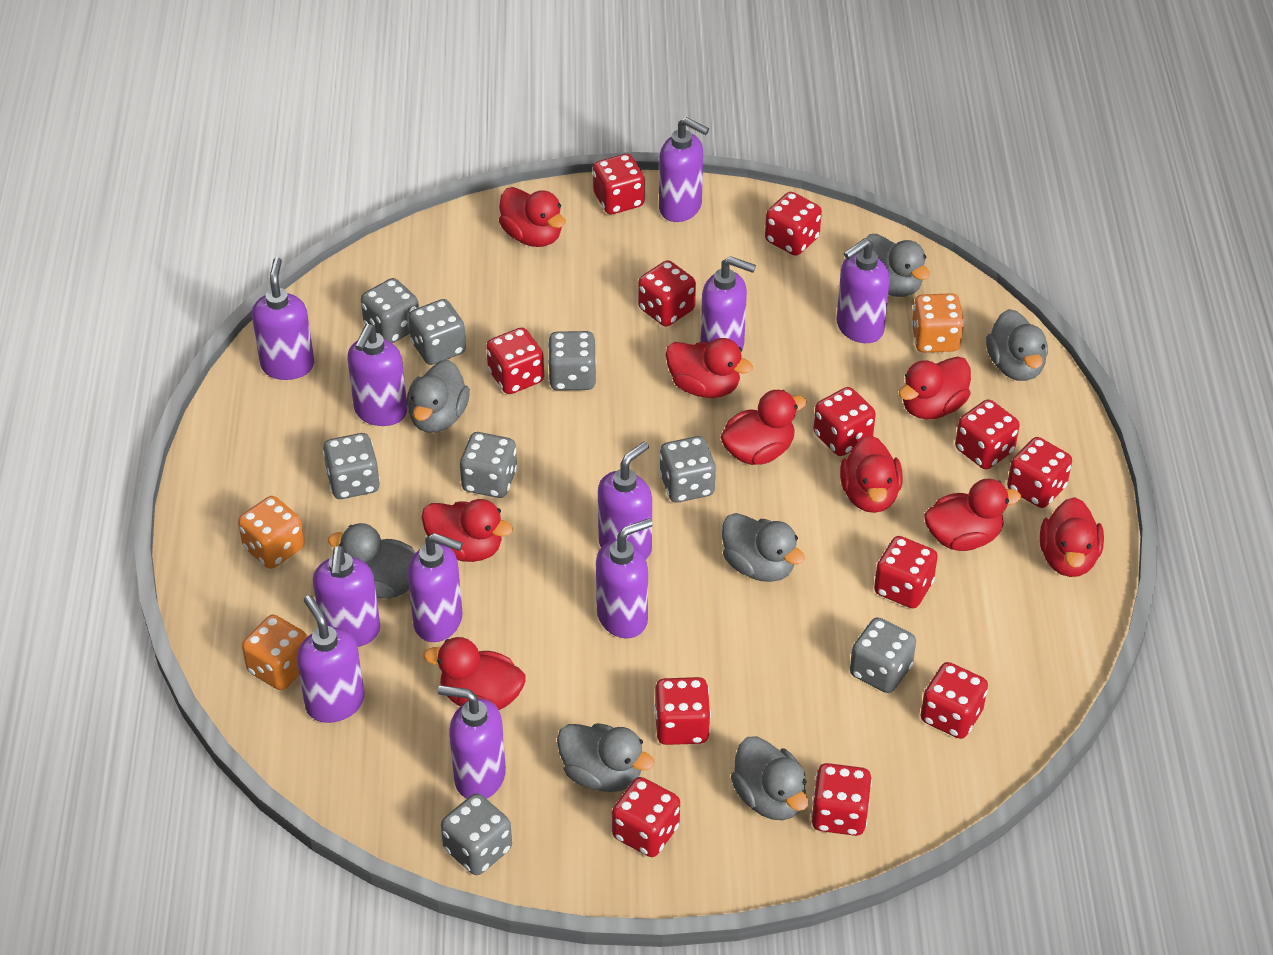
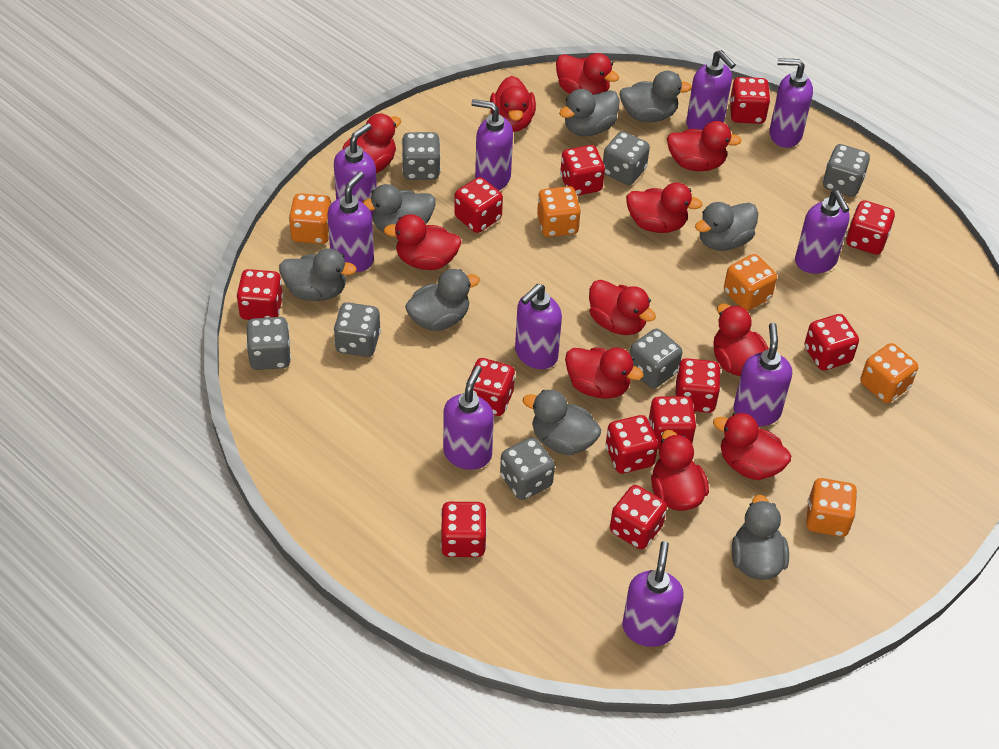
grey dice: [323,433,380,499] [361,278,419,344] [408,299,466,365] [441,793,512,875] [460,432,517,498] [548,331,596,391] [659,436,716,503] [850,617,916,693] = 8 -> [246,317,291,370] [333,302,381,357] [402,132,441,180] [500,437,555,500] [603,131,650,185] [630,329,682,389] [823,144,870,197] = 7
grey duck: [328,523,415,599] [407,360,470,433] [557,723,655,792] [722,513,805,582] [731,736,808,820] [862,234,930,297] [986,309,1048,381] = 7 -> [279,248,357,301] [362,184,435,232] [405,269,480,331] [523,390,601,455] [559,89,620,136] [619,71,692,122] [695,202,758,251] [732,495,789,580] = 8
orange dice: [238,496,305,569] [242,615,308,690] [911,293,965,353] = 3 -> [289,193,332,244] [537,186,581,237] [724,254,777,311] [806,478,857,537] [860,343,918,403] = 5
purple soap dispenser: [252,257,314,380] [297,595,365,723] [313,546,380,647] [347,324,408,426] [408,533,463,642] [438,685,506,799] [596,518,653,638] [598,441,652,560] [659,117,709,222] [701,256,756,349] [836,238,890,343] = 11 -> [327,171,374,272] [334,123,377,219] [443,366,494,470] [471,99,513,190] [515,284,562,369] [623,541,684,647] [686,50,736,130] [733,323,792,426] [770,58,813,148] [795,191,850,274] = 10
red duck: [421,499,513,562] [423,637,526,710] [499,187,566,247] [666,338,753,398] [720,390,807,465] [840,435,903,513] [899,357,971,420] [924,479,1021,551] [1040,497,1104,577] = 9 -> [342,114,401,173] [384,214,462,270] [490,76,536,132] [556,53,619,95] [565,348,644,399] [589,280,656,335] [626,183,702,233] [651,430,709,511] [667,121,742,171] [713,303,769,376] [713,413,791,480] = 11

